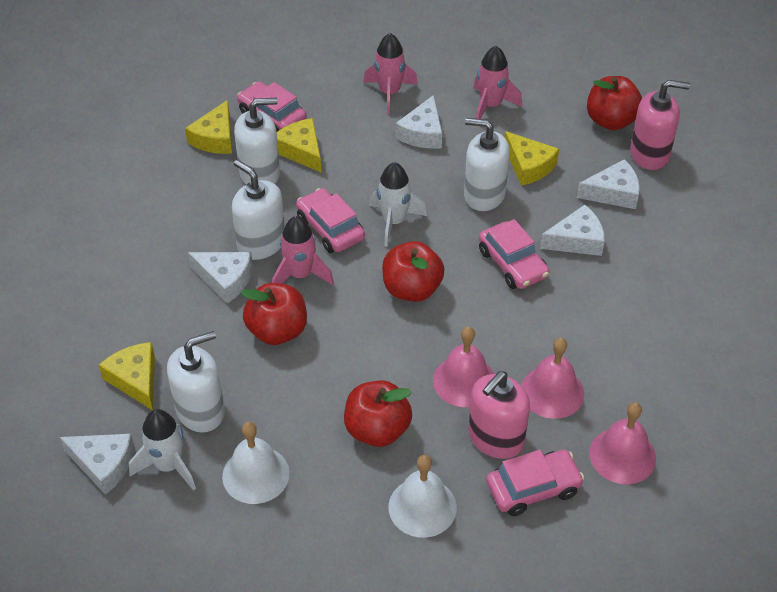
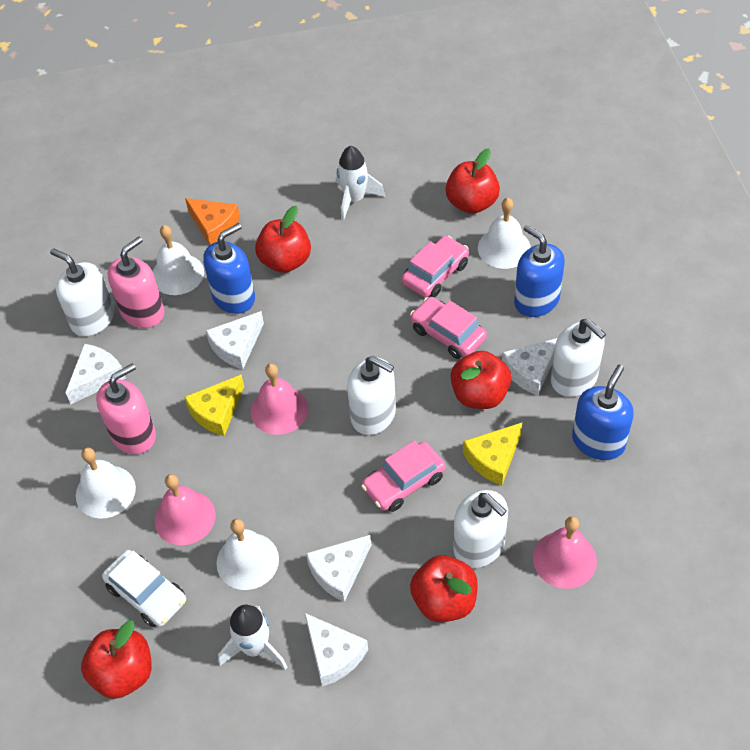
blue soap dispenser: none = 0 -> [203,223,255,314] [514,225,565,317] [572,365,634,460] = 3
orange cheese: none = 0 -> [185,198,240,245] = 1
pink car: [237,81,307,132] [296,188,365,253] [479,219,549,289] [486,450,584,516] = 4 -> [361,440,446,512] [402,236,469,298] [410,297,487,359] = 3
pink rocket: [272,216,334,285] [363,33,418,114] [473,46,522,119] = 3 -> none = 0
red apple: [241,283,307,345] [344,380,412,447] [382,241,445,302] [587,76,642,130] = 4 -> [81,620,152,699] [255,206,311,273] [410,555,478,622] [445,148,500,214] [451,351,511,409] = 5
white bell: [222,422,290,504] [389,455,457,538] = 2 -> [76,448,136,519] [152,225,204,295] [217,519,279,590] [478,198,531,269] = 4
white car: none = 0 -> [102,550,186,627] = 1
yellow cheese: [99,342,155,410] [185,100,232,154] [277,118,321,172] [505,131,559,186] = 4 -> [184,375,244,436] [463,422,523,485] = 2

